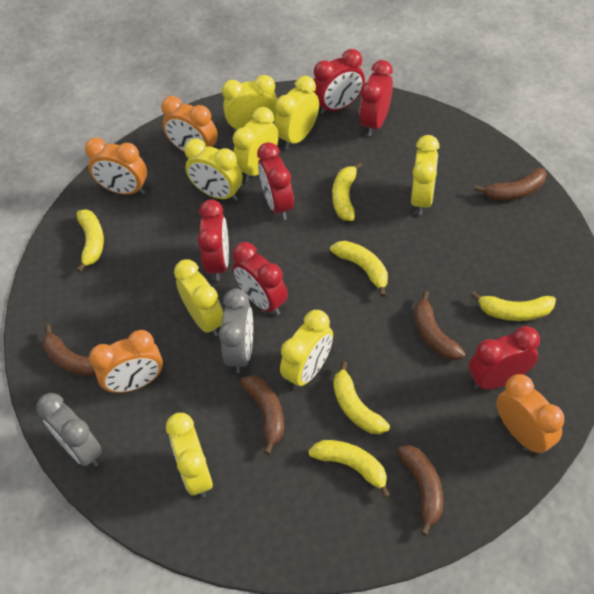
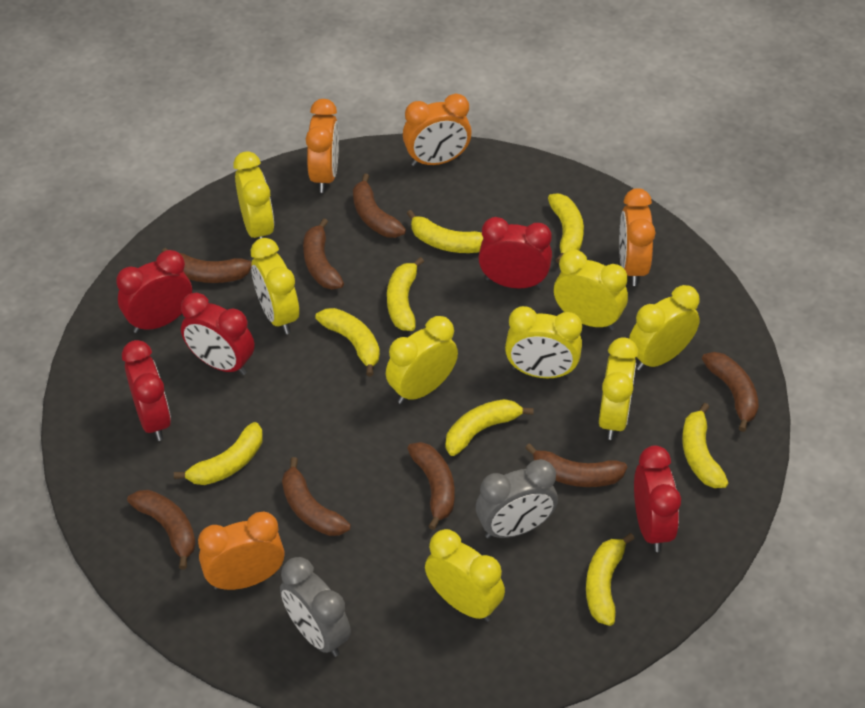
brown banana: [42,325,96,377] [240,375,284,455] [397,445,443,536] [414,291,465,360] [475,168,547,201] = 5 -> [127,490,196,569] [162,248,252,283] [282,457,351,536] [303,218,344,290] [353,173,406,238] [407,442,455,530] [525,443,627,487] [702,352,759,432] = 8
red clock: [198,200,229,281] [233,242,288,315] [257,142,294,220] [312,49,365,114] [360,60,393,136] [469,326,540,390] = 6 -> [116,250,192,333] [122,340,171,441] [181,293,254,375] [478,217,552,288] [634,445,681,552] = 5
yellow banana: [76,209,104,273] [308,440,391,498] [330,241,388,297] [332,162,362,221] [333,361,390,434] [471,292,556,321] = 6 -> [174,422,263,485] [315,308,380,377] [387,257,424,331] [407,210,483,253] [446,399,534,456] [548,193,584,263] [586,533,635,626] [682,403,729,488] = 8

